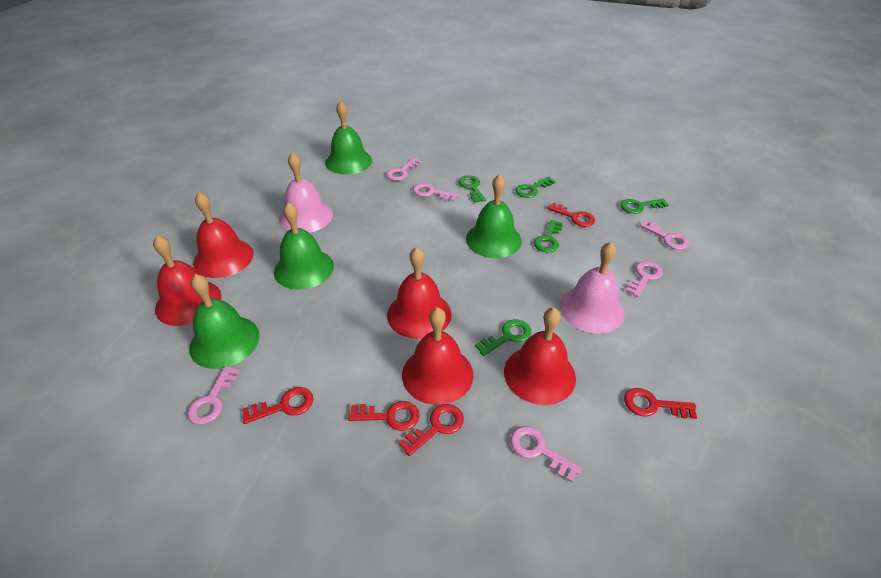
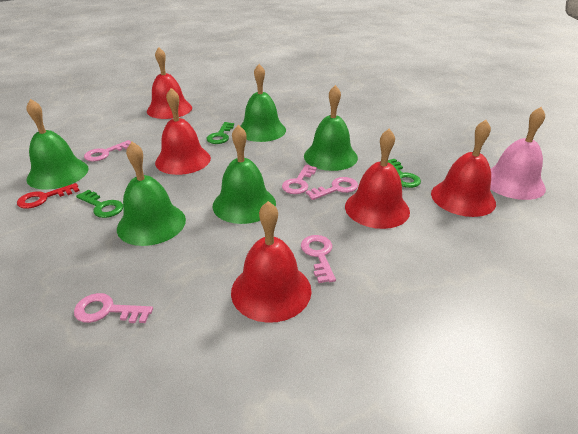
green bell: [189,274,260,369] [274,202,334,290] [325,101,372,175] [466,174,522,258] = 4 -> [26,99,89,190] [117,142,186,246] [213,125,276,224] [240,64,286,142] [304,85,358,171] = 5
green key: [458,175,486,203] [475,319,532,356] [515,177,556,198] [534,220,563,253] [620,199,668,214] = 5 -> [76,190,123,218] [206,122,234,144] [388,159,421,188] = 3
pink bell: [279,152,333,233] [559,242,625,333] = 2 -> [490,107,546,200] = 1
pink key: [187,366,239,424] [386,158,422,181] [413,183,458,202] [510,426,582,482] [626,261,663,297] [639,220,689,250] = 6 -> [74,293,153,323] [84,140,131,161] [282,165,317,194] [301,235,336,283] [306,177,358,200] = 5
red key: [242,387,313,424] [348,401,420,431] [399,404,464,456] [547,202,595,227] [624,388,697,419] = 5 -> [17,183,79,209] = 1

